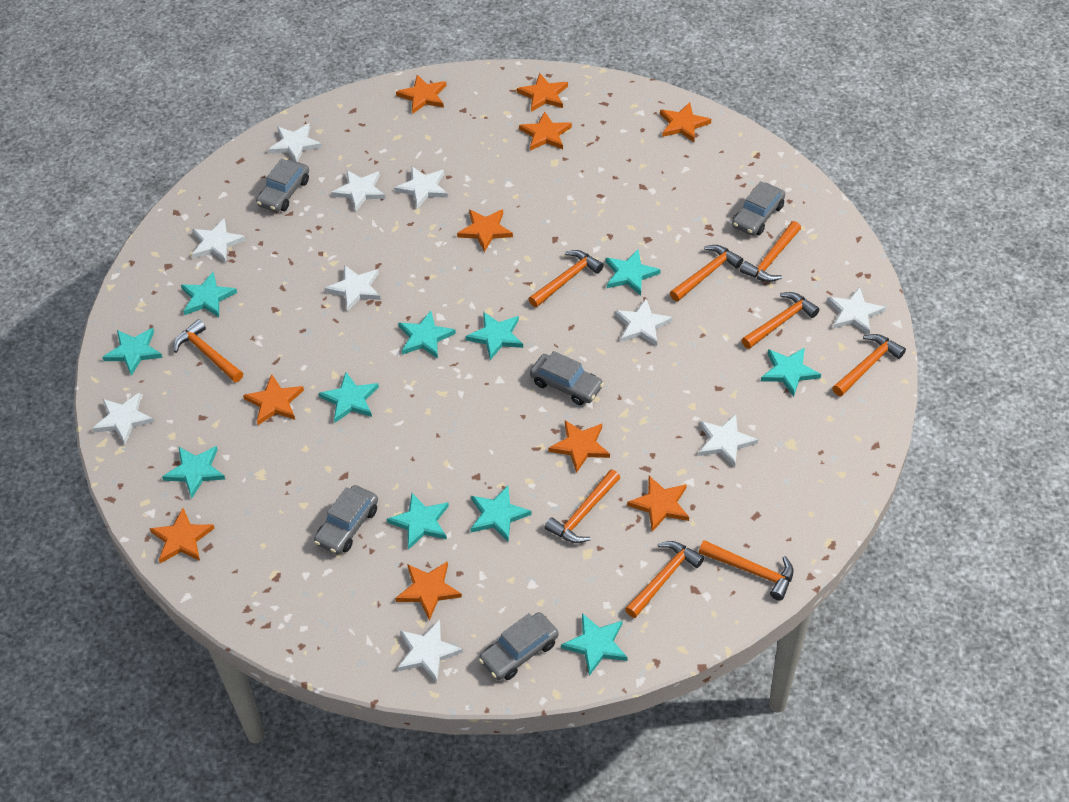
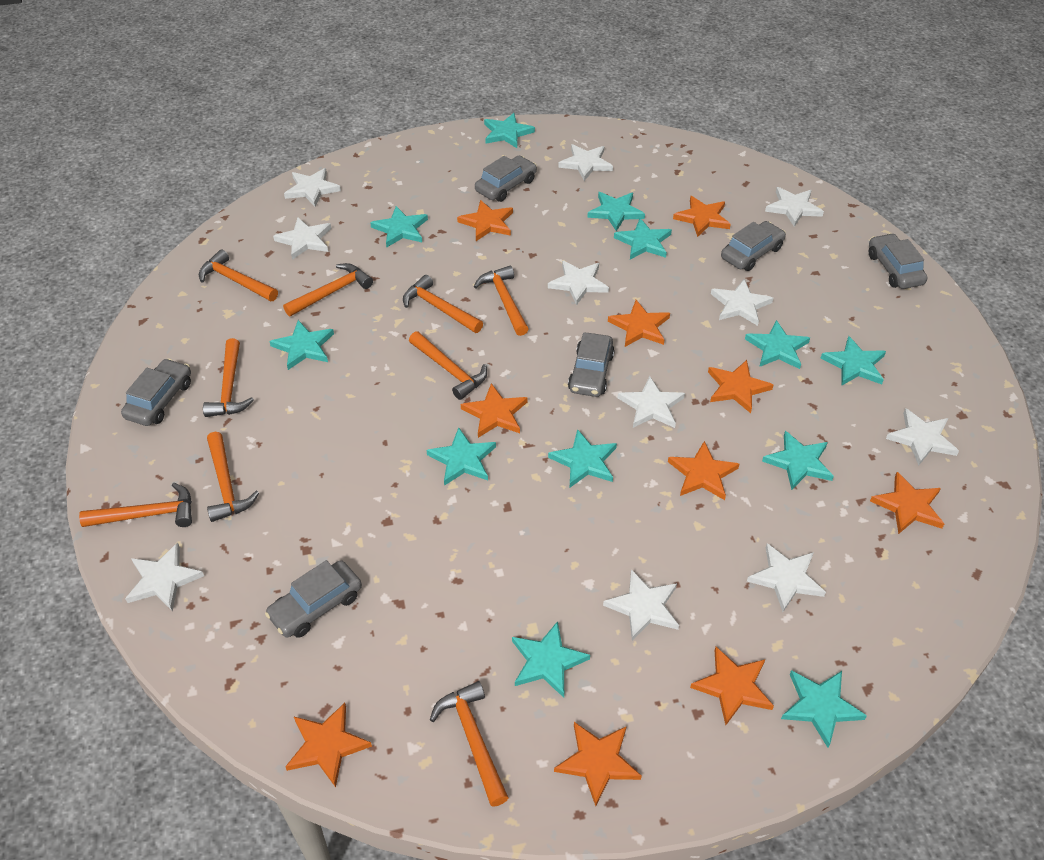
grey car: [256,159,309,212] [314,485,378,555] [479,612,559,680] [530,351,604,405] [732,181,785,236] = 5 -> [121,358,191,426] [265,560,362,638] [475,156,537,202] [568,332,615,397] [721,221,786,271] [869,233,928,289] = 6
turquoise star: [102,328,163,376] [162,446,225,498] [181,272,237,317] [319,372,379,423] [387,493,449,550] [398,311,456,359] [465,312,523,360] [471,486,532,542] [561,613,628,676] [606,249,661,295] [761,347,821,397] = 11 -> [269,320,334,370] [370,206,428,247] [427,427,496,486] [484,113,535,148] [512,621,590,698] [548,429,617,487] [587,192,645,231] [614,218,672,259] [745,320,810,369] [762,431,834,490] [781,670,867,748] [821,336,886,386] = 12
white star: [92,393,154,444] [192,218,246,263] [268,123,322,162] [325,265,381,312] [331,170,386,211] [394,166,448,208] [397,619,463,682] [615,299,673,346] [698,414,758,467] [827,287,886,335] = 10 -> [125,543,204,612] [273,217,331,260] [284,168,341,207] [548,260,609,305] [558,144,613,181] [603,569,679,641] [618,376,685,428] [711,279,773,326] [747,543,826,612] [765,187,824,227] [886,408,959,466] = 11

